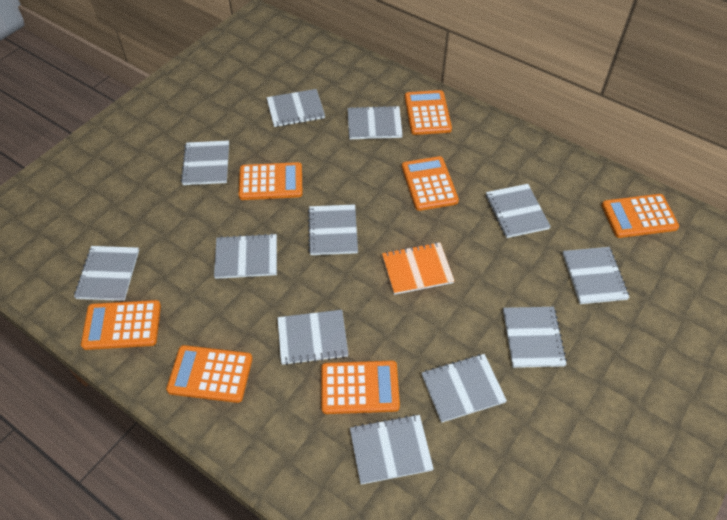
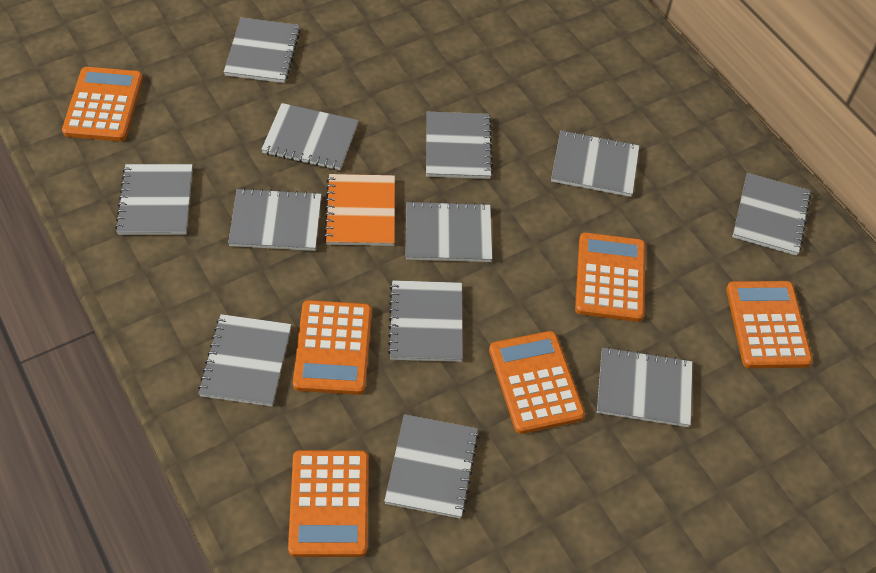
orange calculator: [81,300,161,350] [166,345,252,403] [239,162,302,200] [321,361,400,414] [402,156,459,211] [405,90,452,135] [602,194,679,238] = 7 -> [62,67,143,141] [288,450,369,557] [293,300,372,395] [489,331,585,434] [575,232,645,322] [726,281,812,368] = 6

